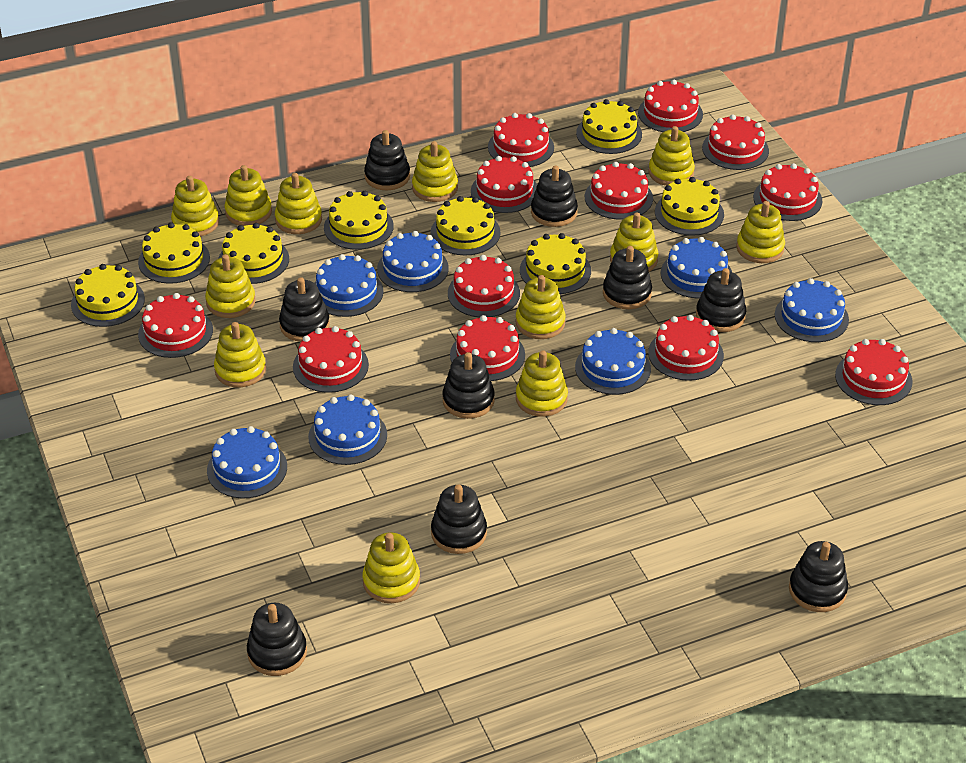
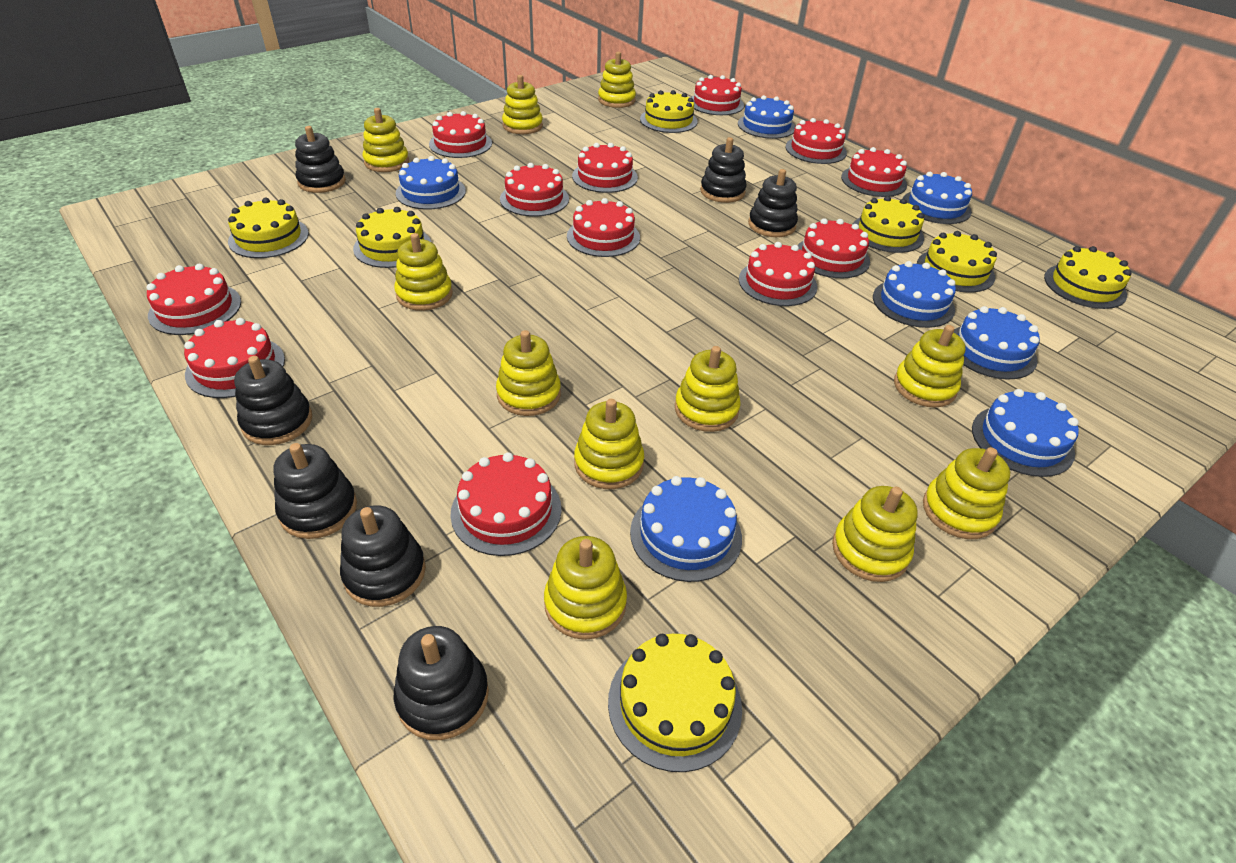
black stacking toy: [247,603,307,676] [279,277,330,342] [364,130,410,190] [431,484,487,554] [442,352,495,419] [531,165,578,227] [603,246,652,309] [696,268,746,332] [789,541,848,612] = 9 -> [234,356,312,445] [273,443,357,539] [295,126,346,193] [340,505,426,607] [394,626,489,740] [700,137,747,203] [748,169,798,237] = 7
yellow cake: [71,264,145,327] [138,222,210,284] [218,223,289,284] [324,191,394,250] [430,196,501,255] [520,233,591,294] [576,99,642,154] [655,177,724,236] = 8 -> [228,198,309,258] [353,207,431,268] [608,634,742,772] [640,90,698,133] [852,196,924,253] [917,231,997,292] [1044,246,1132,309] = 7
yellow stacking toy: [171,176,219,237] [205,254,256,318] [214,322,266,387] [224,165,272,226] [275,173,322,234] [363,532,420,603] [412,141,458,202] [515,275,566,339] [516,350,568,417] [610,212,658,272] [649,126,695,186] [736,201,785,263] = 12 -> [362,108,409,172] [394,233,453,311] [496,330,561,416] [502,75,543,134] [544,536,627,640] [574,399,644,489] [598,52,636,108] [675,346,741,432] [832,486,918,582] [894,325,966,408] [923,447,1010,539] = 11

